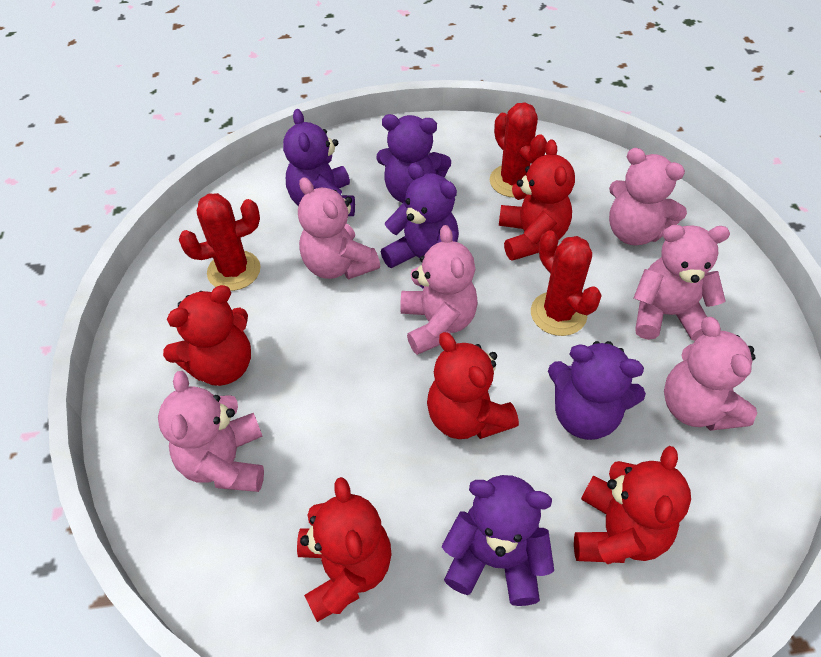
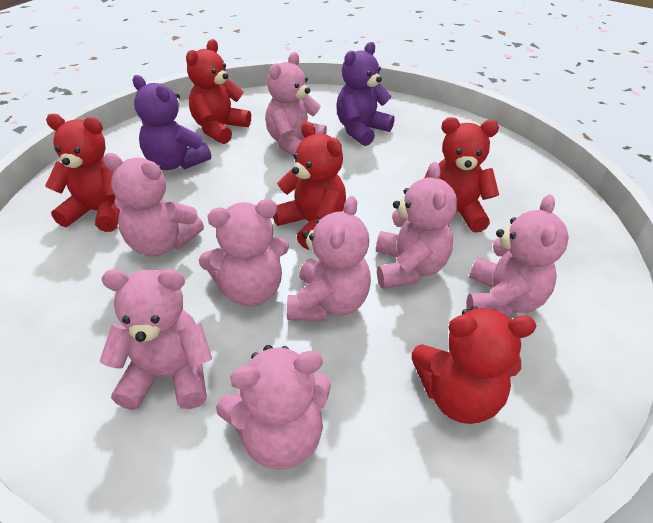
pink teddy bear: [158,371,264,492] [298,177,380,280] [400,225,478,355] [609,148,687,246] [634,225,730,341] [664,317,757,431] = 6 -> [100,269,212,410] [103,153,204,256] [199,199,289,306] [216,345,331,470] [265,52,327,156] [287,196,371,322] [376,162,457,289] [466,194,569,318] = 8
purple teddy bear: [283,109,355,216] [376,114,451,203] [381,163,459,289] [442,475,554,606] [548,341,646,440] = 5 -> [133,75,211,170] [336,42,395,146] = 2
red cactus: [179,193,261,291] [490,102,547,198] [531,230,602,336] = 3 -> none = 0

